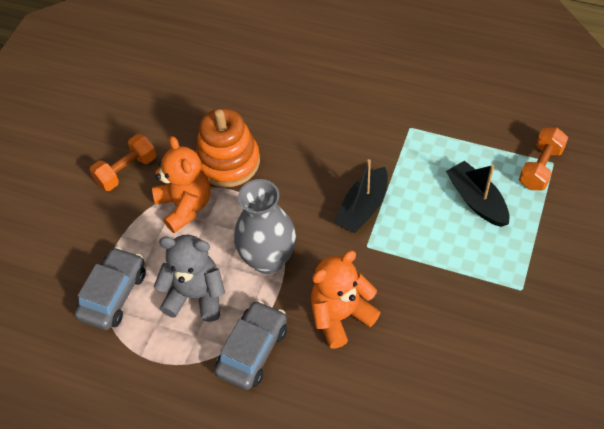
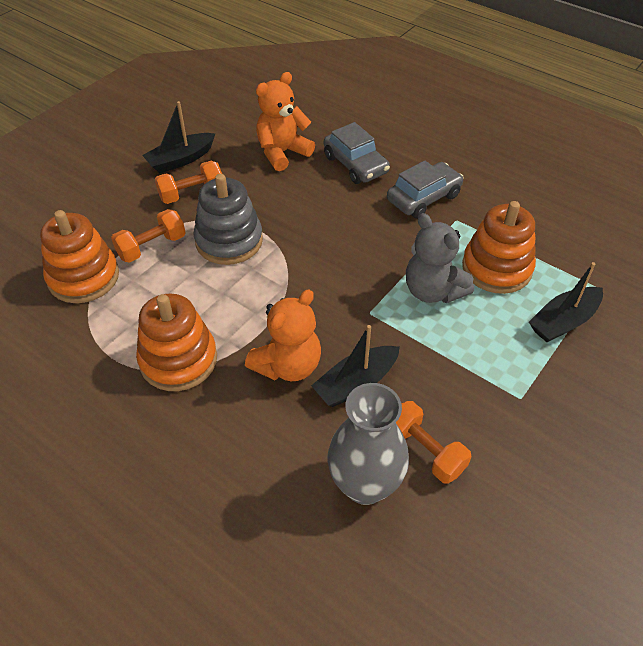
black boat: [334,159,388,233] [446,161,509,227] = 2 -> [142,101,216,173] [311,325,400,407] [529,262,603,342] = 3
grey stacking toy: none = 0 -> [193,174,263,265] = 1
orange dumbbell: [90,134,156,191] [519,127,568,191] = 2 -> [111,209,186,263] [155,161,222,204] [396,401,472,484] = 3
orange stacking toy: [196,108,260,188] = 1 -> [40,210,119,303] [136,294,217,391] [462,201,536,294] = 3

